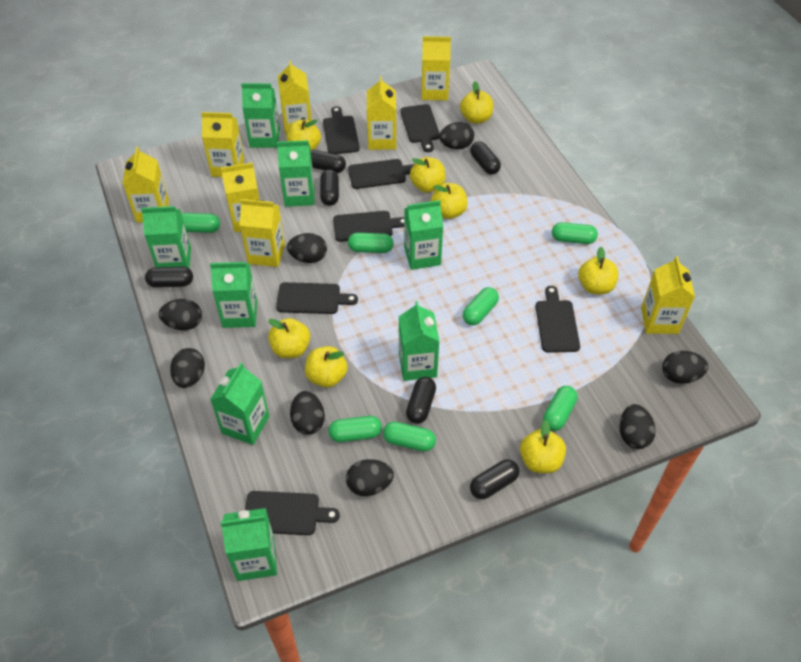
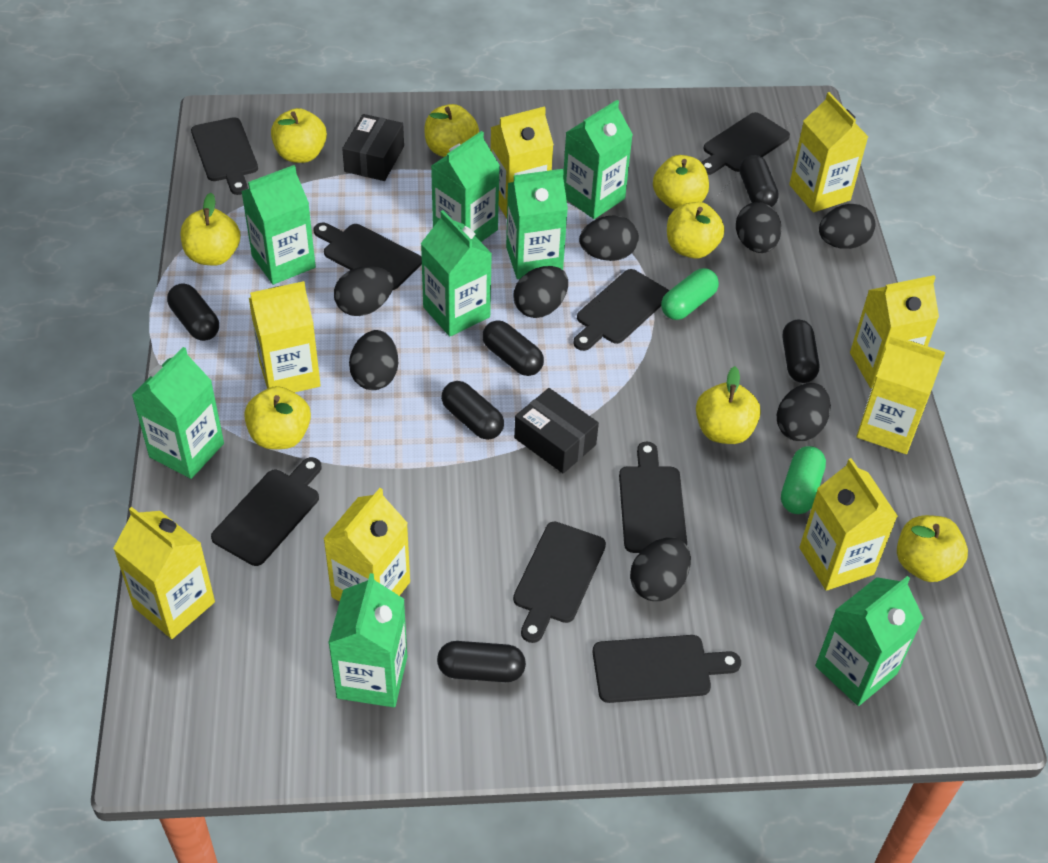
black box: none = 0 -> [342,114,404,181] [514,388,599,474] = 2
black cutting board: [245,491,340,535] [276,282,358,314] [323,106,360,154] [333,211,404,242] [348,159,415,189] [400,104,440,152] [535,286,580,353] = 7 -> [191,117,258,195] [211,457,321,566] [313,223,422,290] [513,522,606,643] [573,269,669,351] [592,635,741,703] [619,441,687,553] [701,112,790,175] = 8
green capsule: [181,213,220,233] [328,416,382,442] [348,233,394,253] [383,422,436,452] [463,287,499,325] [543,386,578,431] [552,222,598,244] = 7 -> [661,268,719,320] [781,446,826,514] = 2

